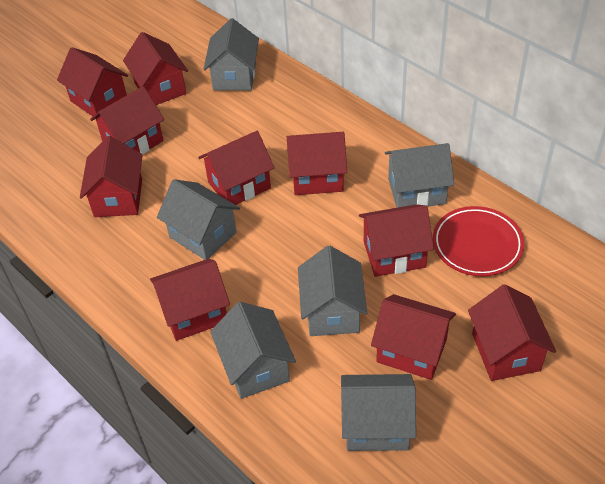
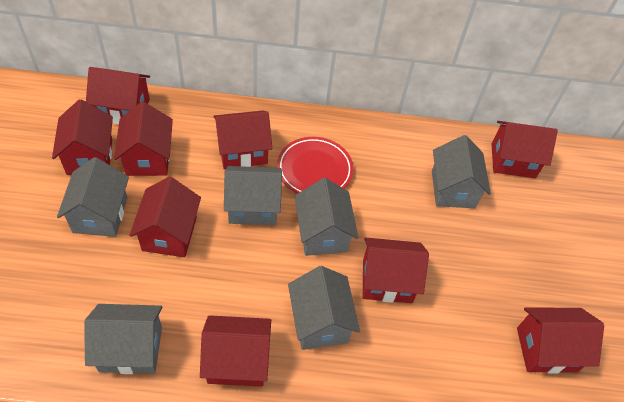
red house: [57,47,128,119] [80,136,143,217] [90,86,164,155] [123,32,188,105] [150,259,230,341] [198,131,274,205] [287,132,347,195] [359,204,434,277] [371,294,456,380] [468,284,556,381] = 10 -> [52,100,113,175] [86,67,150,124] [114,102,173,176] [129,177,201,257] [200,315,271,387] [213,111,272,169] [363,238,429,303] [491,121,558,178] [517,307,604,373] = 9

